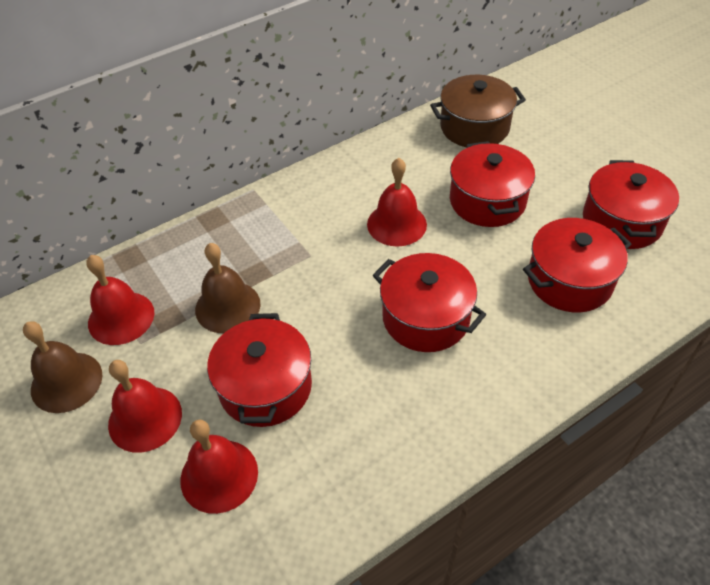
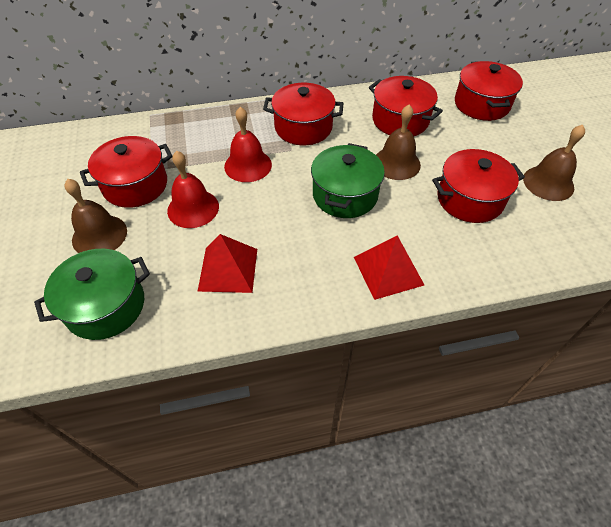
brown bell: [23,322,102,413] [195,243,260,333] = 2 -> [64,179,127,253] [376,105,421,180] [523,125,585,201] = 3
brown pot: [430,75,526,147] = 1 -> none = 0
green pot: none = 0 -> [34,249,150,340] [311,143,385,218] = 2
red bell: [86,255,154,345] [108,360,182,453] [180,420,258,514] [367,158,427,247] = 4 -> [167,151,219,228] [224,107,272,182] = 2
red pyramid: none = 0 -> [197,234,257,293] [354,235,424,300] = 2

